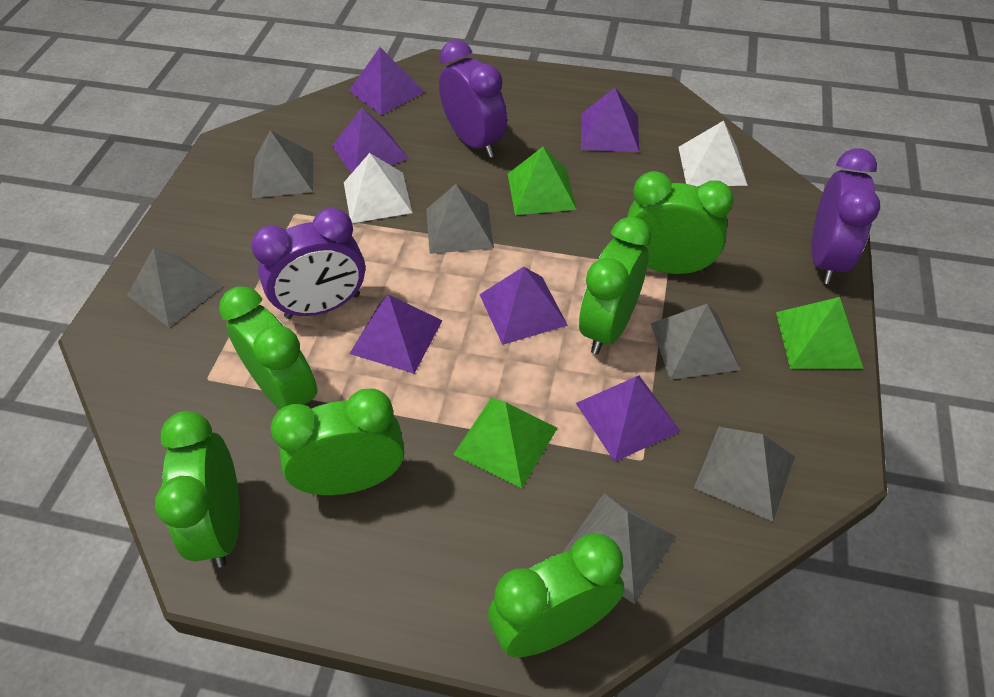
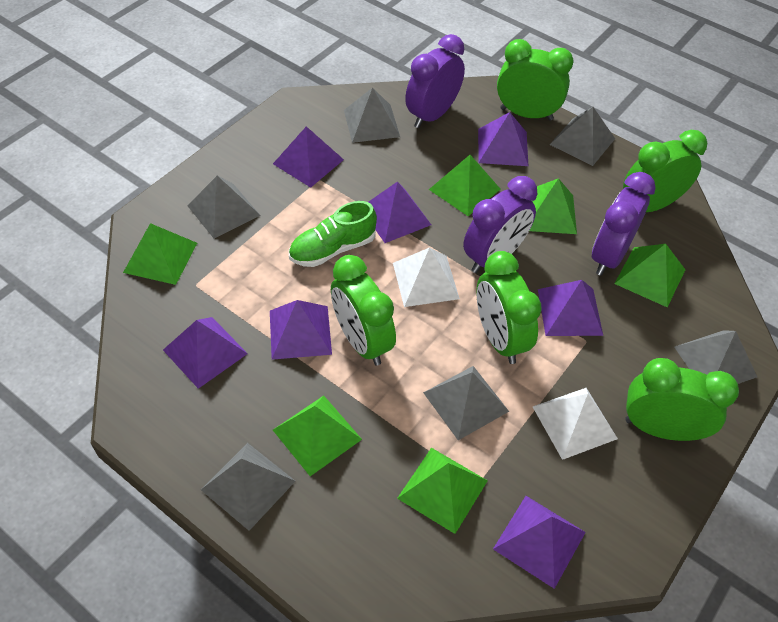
green clock: [155,411,240,568] [219,286,318,409] [271,388,404,495] [488,534,624,658] [579,217,652,354] [627,171,734,274] = 6 -> [331,255,396,366] [477,251,542,364] [497,39,573,121] [623,130,707,212] [625,358,739,441] = 5
green pyramid: [453,398,557,488] [508,147,577,215] [776,297,864,369] = 3 -> [123,223,197,285] [273,396,362,476] [397,448,488,534] [429,155,500,216] [529,178,577,234] [614,244,685,307] = 6
green shoe: none = 0 -> [289,201,377,267] = 1
purple pyramid: [332,107,409,173] [349,47,424,115] [350,295,443,374] [479,267,568,345] [576,376,680,462] [581,87,639,152] = 6 -> [163,317,248,389] [270,300,332,360] [273,126,344,188] [369,181,431,243] [478,112,528,166] [493,496,586,589] [538,280,603,336] = 7

